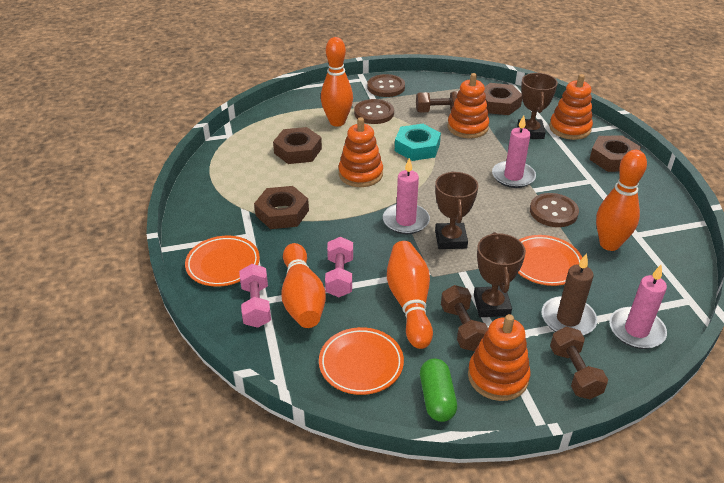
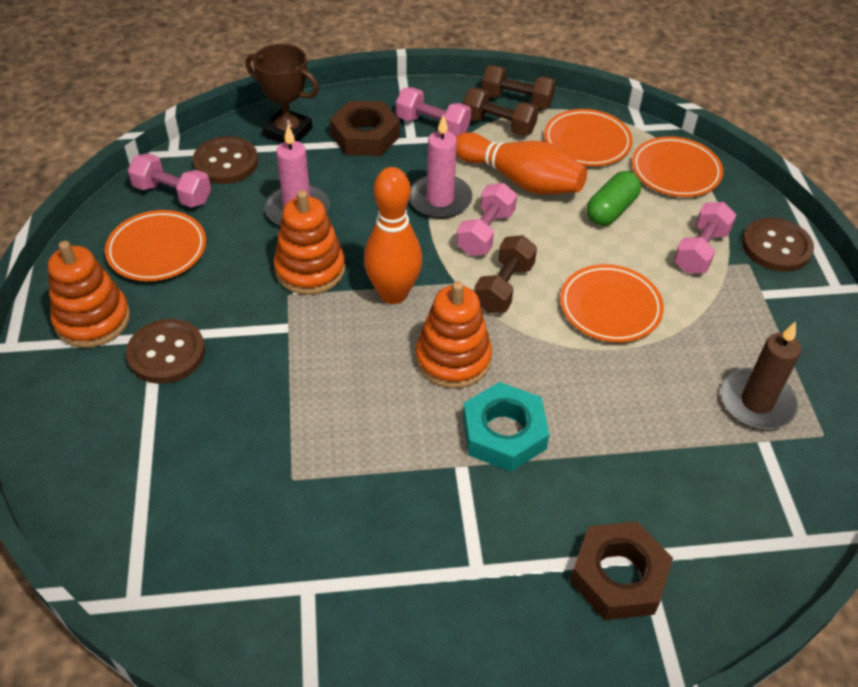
brown nut: [254,186,309,229] [273,127,322,164] [484,83,522,115] [589,135,641,172] = 4 -> [330,101,400,156] [570,521,673,620] = 2
brown trophy: [435,171,478,249] [474,232,526,317] [517,73,558,139] = 3 -> [245,44,319,143] = 1
orange bowling pin: [281,243,326,328] [321,37,353,126] [387,241,433,349] [596,150,647,251] = 4 -> [364,167,422,304] [456,132,587,195] = 2
orange plate: [185,236,260,287] [319,327,404,395] [518,235,582,286] = 3 -> [105,210,206,281] [544,109,633,166] [560,264,664,342] [632,136,723,197] = 4
orange stacking toy: [338,117,383,187] [447,73,489,139] [468,314,530,401] [549,74,593,140] = 4 -> [48,241,130,348] [274,190,345,295] [416,281,492,389] = 3
pink candle: [383,158,430,234] [492,115,536,188] [609,265,667,349] = 3 -> [265,125,330,226] [409,114,472,219] = 2
pink dumbbell: [239,264,271,328] [325,237,353,297] = 2 -> [128,153,211,208] [396,87,471,137] [457,183,517,256] [674,202,736,273] = 4

